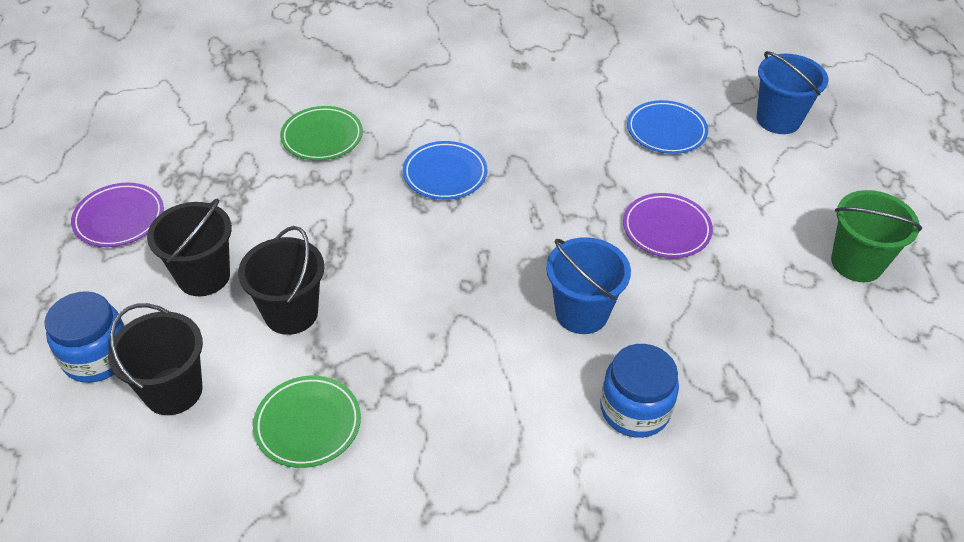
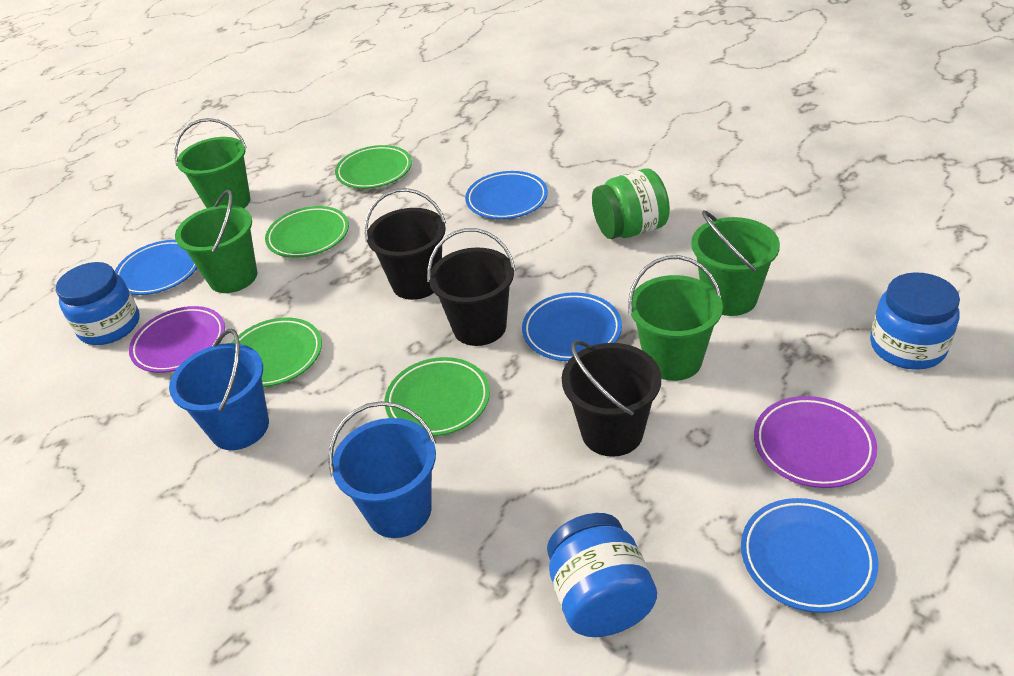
blue jar: [44,291,125,383] [600,344,679,438] = 2 -> [56,262,140,345] [547,513,657,637] [870,272,960,370] = 3
blue plate: [403,141,487,200] [627,100,708,154] = 2 -> [115,240,197,295] [465,171,548,219] [522,292,622,361] [741,498,878,613] = 4
green bucket: [831,190,922,282] = 1 -> [174,118,250,208] [175,190,257,293] [628,255,723,381] [691,210,780,316] = 4
green jar: none = 0 -> [592,168,670,239] = 1
green plate: [253,376,361,468] [280,106,363,161] = 2 -> [231,317,322,387] [265,206,349,258] [335,145,412,189] [385,357,490,436] = 4

